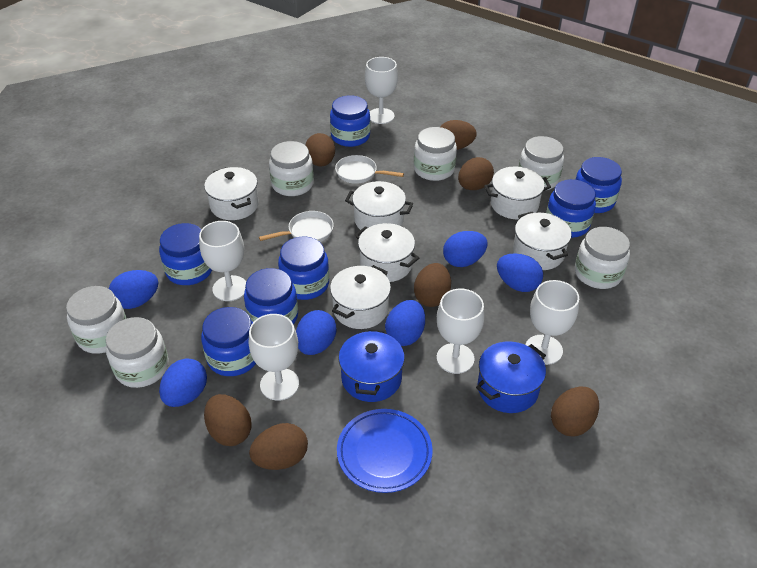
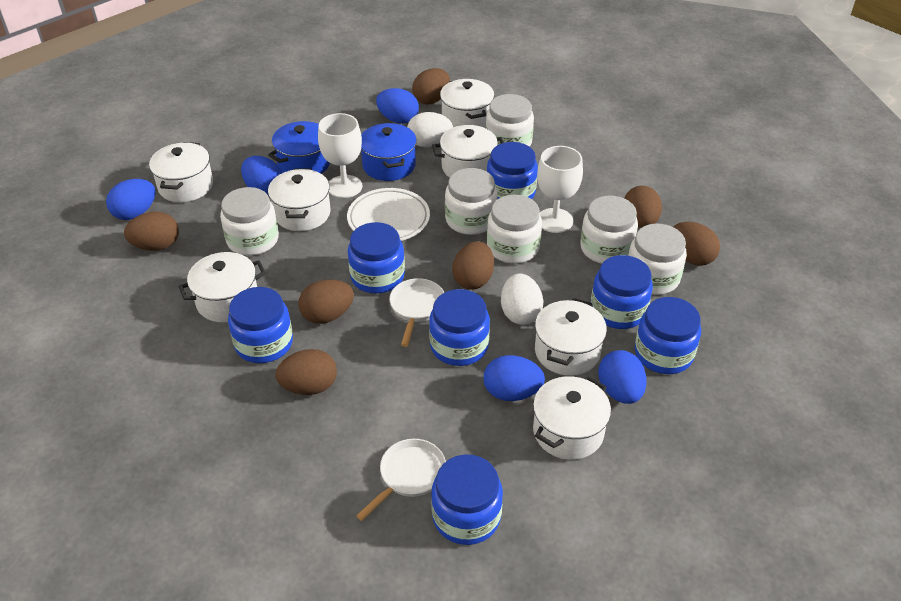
blue egg: [109,270,159,309] [159,359,207,407] [296,310,336,355] [385,300,425,346] [443,231,487,267] [497,253,543,292] = 6 -> [106,179,156,220] [241,156,282,196] [376,88,419,124] [483,355,545,401] [598,350,647,404] = 5
blue plate: [337,409,433,493] = 1 -> none = 0
white egg: none = 0 -> [407,112,453,147] [501,274,543,325] = 2
white goblet: [199,221,246,301] [249,314,299,401] [365,57,398,124] [437,289,485,374] [525,280,579,365] = 5 -> [318,113,362,198] [537,146,583,233] = 2
white plate: none = 0 -> [347,188,430,241] = 1
white pot: [204,167,259,220] [330,265,391,329] [345,181,413,230] [355,223,419,282] [484,166,551,220] [513,212,572,270] = 6 -> [149,142,213,202] [179,252,266,322] [268,168,331,231] [432,125,504,178] [440,79,494,128] [533,376,611,460] [535,298,607,376] = 7

